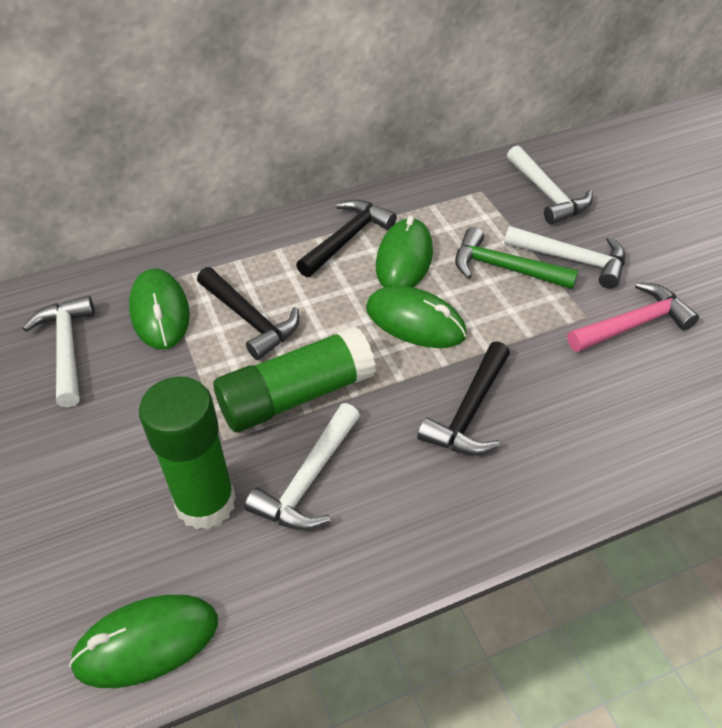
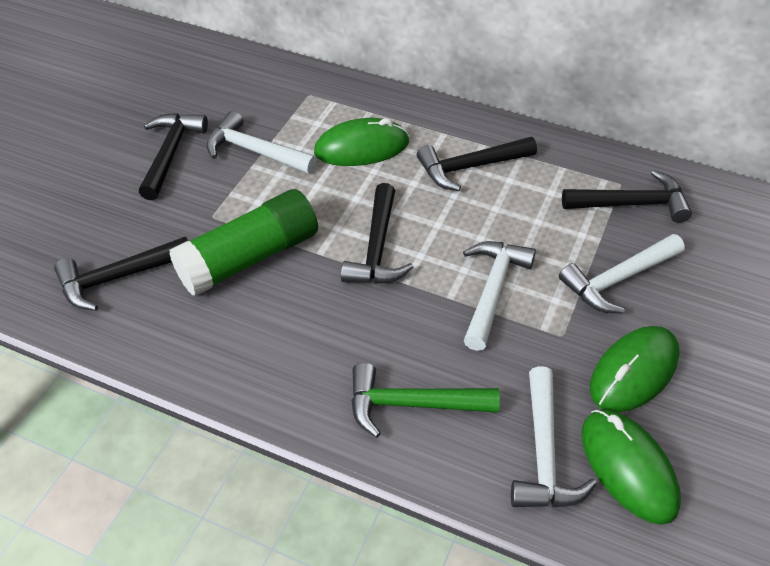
black hammer: [197,267,299,360] [296,199,397,277] [417,341,510,455] = 3 -> [54,236,188,311] [139,113,208,200] [341,183,413,284] [417,137,537,191] [562,170,692,223] = 5
green glue stick: [139,377,236,530] [214,326,376,432] = 2 -> [169,189,318,296] = 1
green mouse: [69,595,218,688] [129,268,190,349] [366,286,467,348] [376,215,433,287] = 4 -> [314,118,409,166] [582,410,681,525] [590,326,680,412] = 3
pink hammer: [568,282,699,352] = 1 -> none = 0

